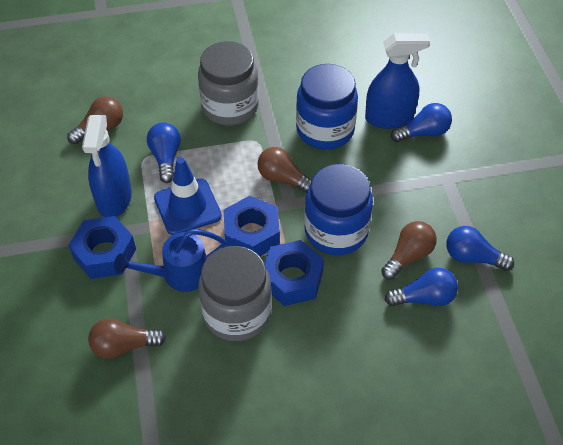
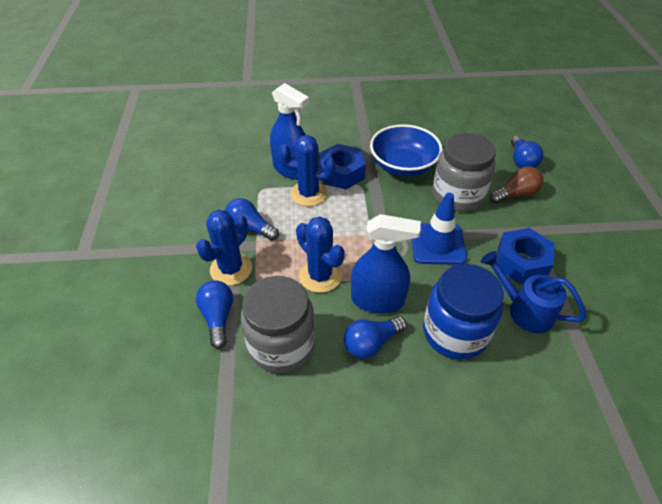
blue bowl: none = 0 -> [370,124,443,177] = 1
blue cactus: none = 0 -> [196,210,252,286] [278,135,336,206] [296,216,345,293] = 3
blue jar: [296,64,358,149] [304,164,373,255] = 2 -> [423,264,504,360] = 1
blue nut: [68,216,136,279] [224,196,280,256] [264,240,324,306] = 3 -> [319,144,366,189] [496,228,555,284] = 2
brown light bulb: [67,96,123,144] [88,318,166,359] [257,147,312,193] [381,221,437,280] = 4 -> [490,166,543,204] = 1

